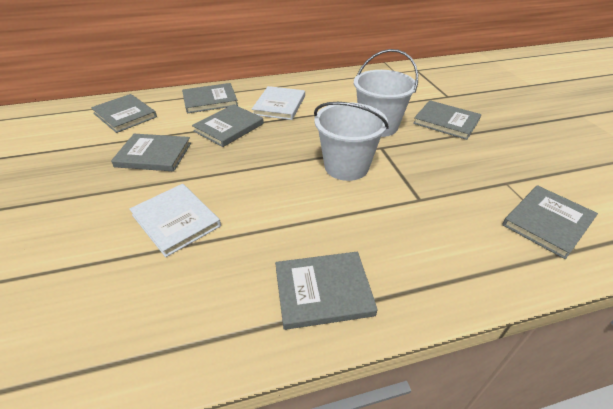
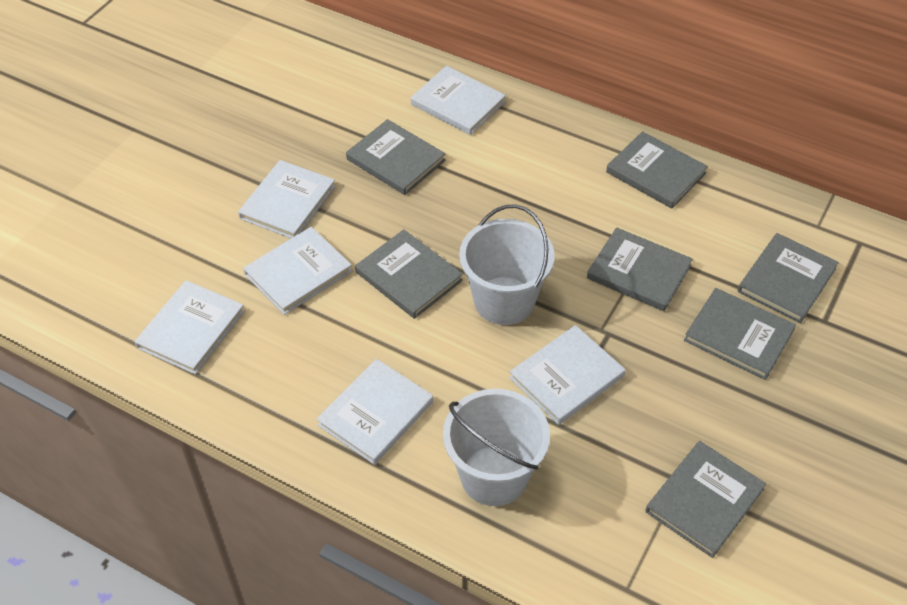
white book: [129,184,221,257] [252,86,305,120] = 2 -> [135,280,245,375] [238,160,336,238] [243,227,352,315] [317,359,433,465] [411,66,506,135] [509,325,625,425] = 6

